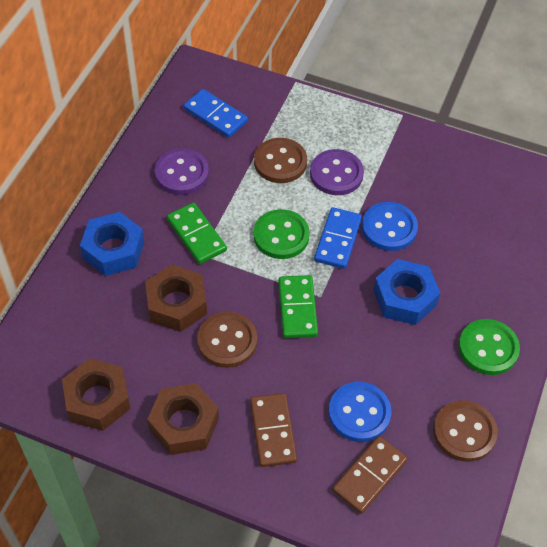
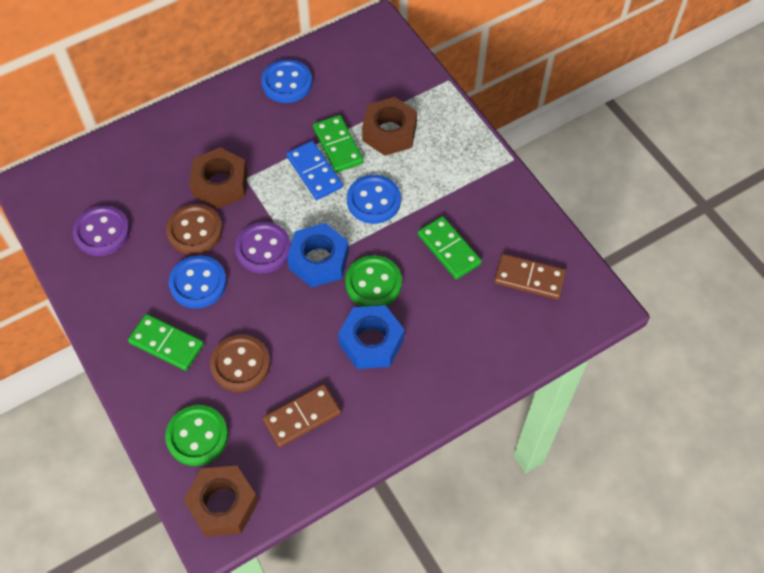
blue button: [329,382,391,442] [362,202,418,251] = 2 -> [169,255,227,309] [261,59,312,103] [347,175,401,224] = 3
blue domino: [184,89,248,138] [314,207,362,269] = 2 -> [287,141,343,200] = 1
brown button: [197,312,257,368] [254,138,307,183] [433,400,498,462] = 3 -> [166,204,222,255] [210,335,270,392] = 2
green domino: [167,202,227,264] [279,275,318,338] = 2 -> [128,314,204,371] [313,115,364,173] [418,216,482,280] = 3

